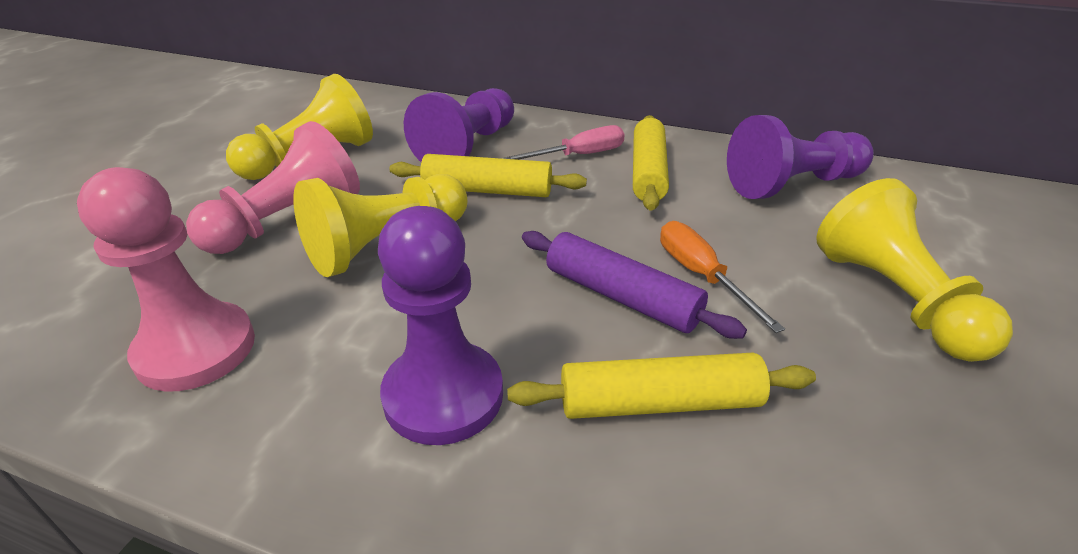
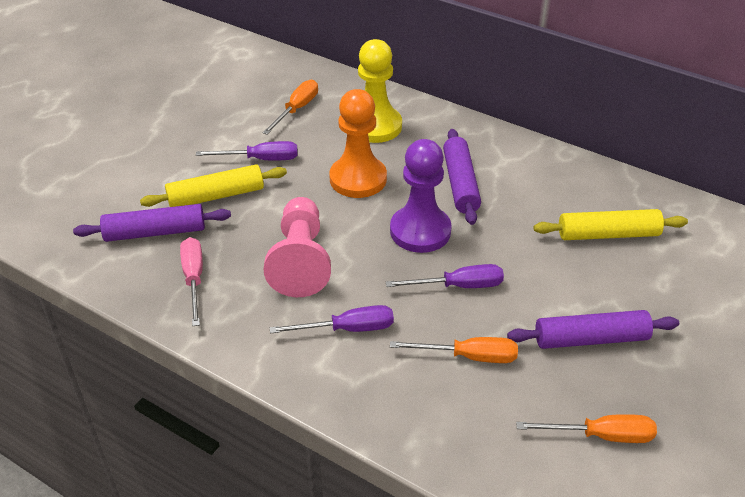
orange pawn: none = 0 -> [329,89,387,198] = 1
orange screwdriver: [660,221,785,333] = 1 -> [262,80,318,135] [390,337,518,363] [516,414,657,443] = 3
pink pawn: [77,167,255,392] [186,121,360,254] = 2 -> [264,197,331,297] = 1
purple pawn: [378,206,503,445] [404,88,514,162] [727,115,874,199] = 3 -> [390,139,452,253] = 1
purple rolling pin: [522,231,747,339] = 1 -> [73,204,231,242] [443,129,481,225] [507,310,679,349] = 3
purple screwdriver: none = 0 -> [196,141,298,160] [270,305,394,334] [386,264,504,288] = 3
yellow pawn: [226,74,373,180] [293,174,467,277] [816,178,1013,362] = 3 -> [358,39,402,143] = 1
yellow rolling pin: [389,154,587,197] [507,352,816,419] [633,115,669,211] = 3 -> [140,164,287,207] [534,209,688,240] = 2

